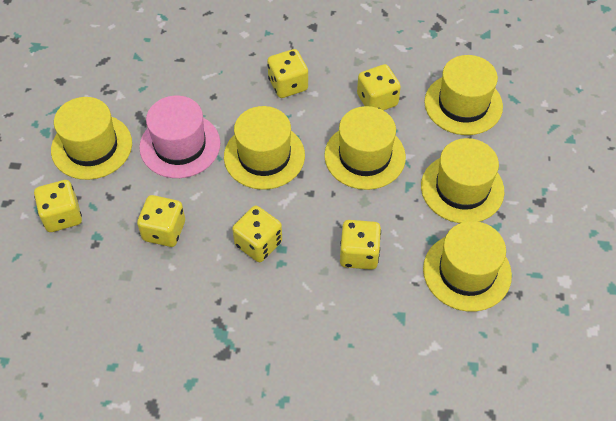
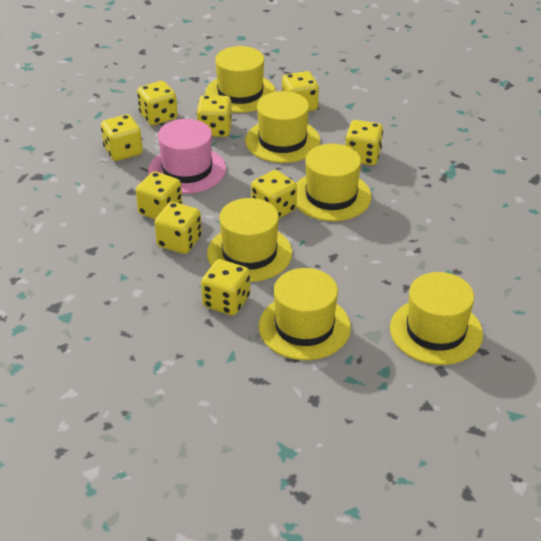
yellow dice: [34,180,82,232] [137,195,185,247] [232,206,282,262] [267,49,308,98] [340,220,381,270] [357,64,401,111] = 6 -> [101,114,143,161] [136,171,182,219] [137,81,178,125] [154,202,202,254] [197,95,232,137] [201,259,250,316] [251,170,297,218] [282,71,319,111] [345,120,383,165] = 9

